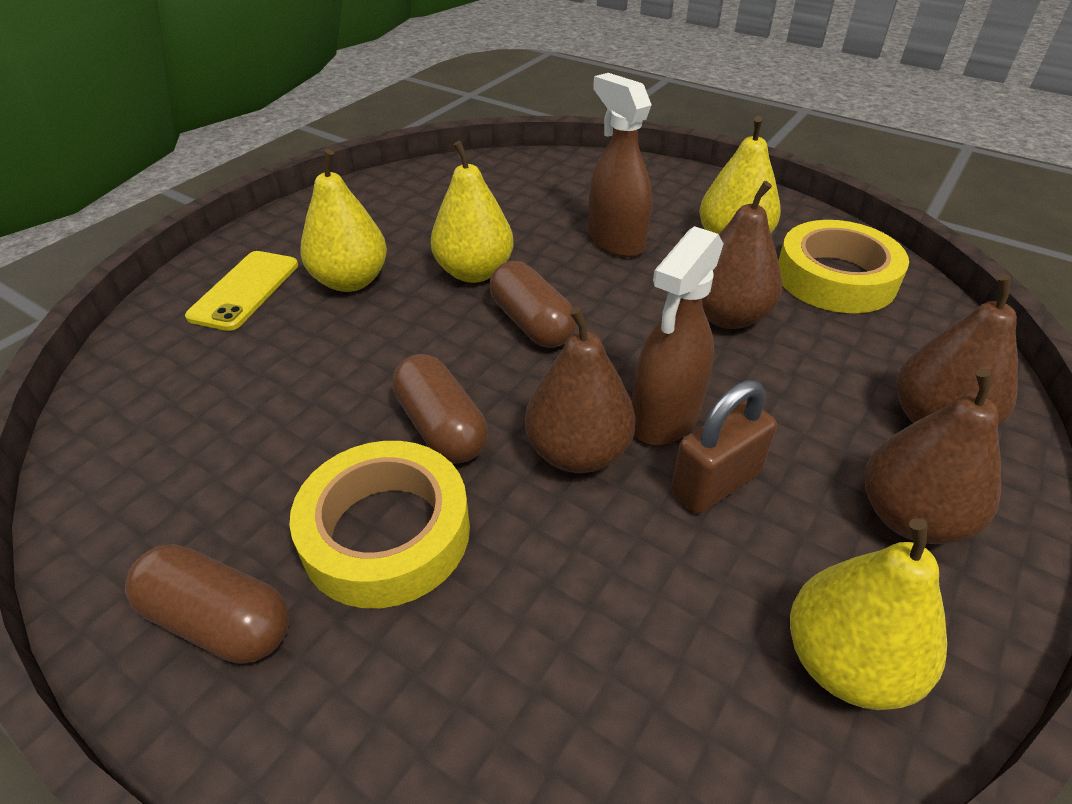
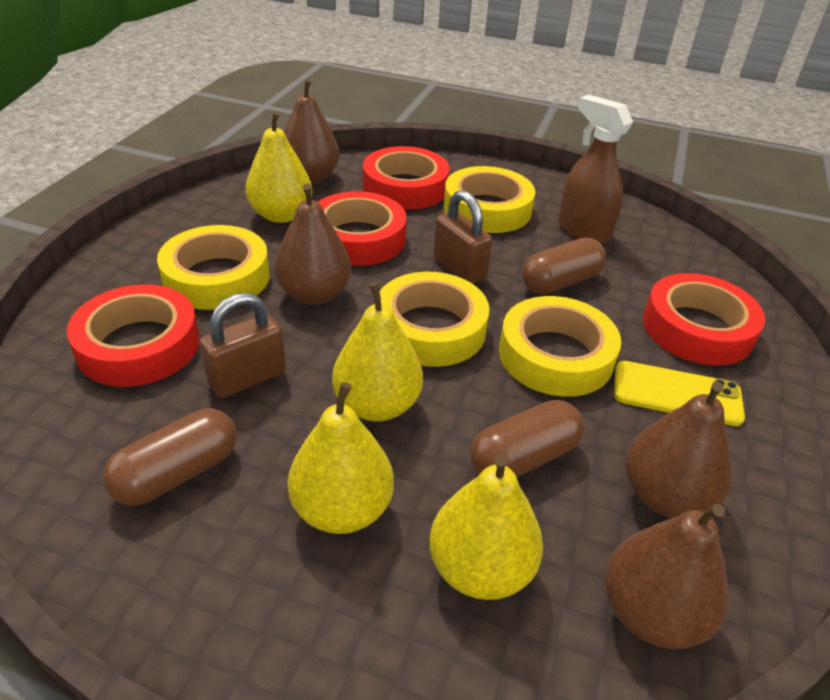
brown padlock: [671,380,777,514] = 1 -> [199,292,286,398] [433,190,492,284] = 2
brown spray bottle: [588,73,652,257] [632,226,724,445] = 2 -> [558,95,633,244] = 1
red tape: none = 0 -> [67,284,200,387] [318,191,407,266] [363,146,450,209] [643,273,765,366] = 4
yellow tape: [289,441,470,608] [778,220,909,313] = 2 -> [157,225,270,310] [380,272,490,367] [444,166,535,233] [499,296,621,397] = 4

